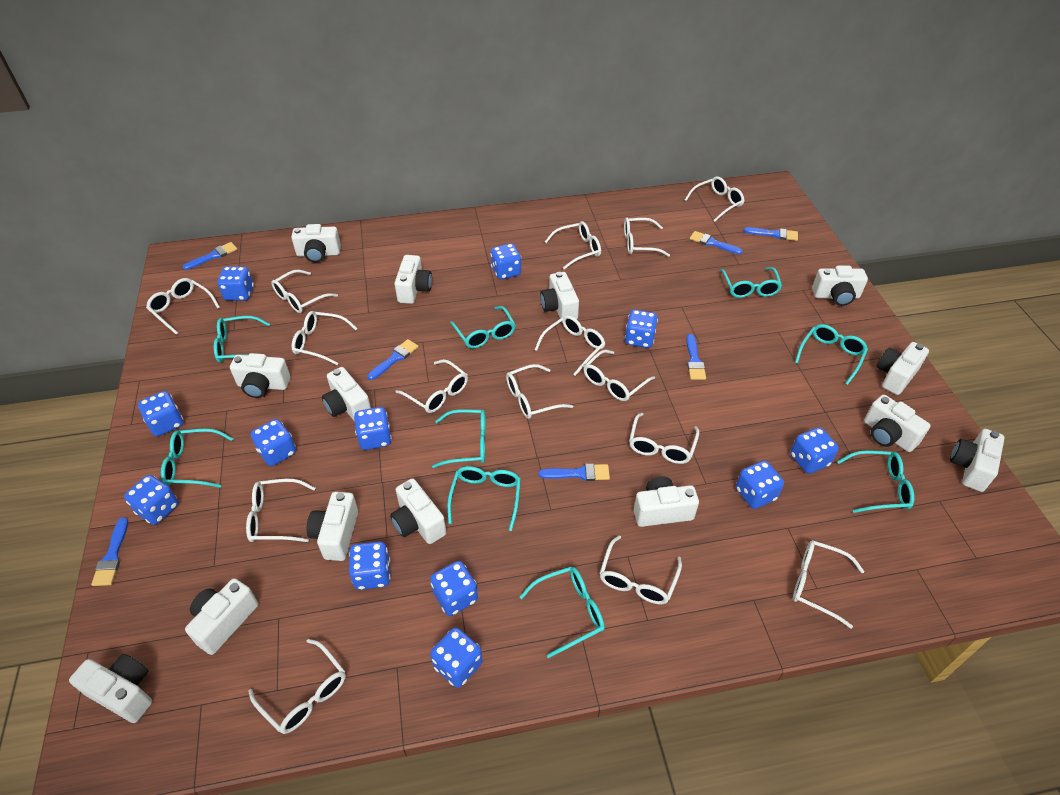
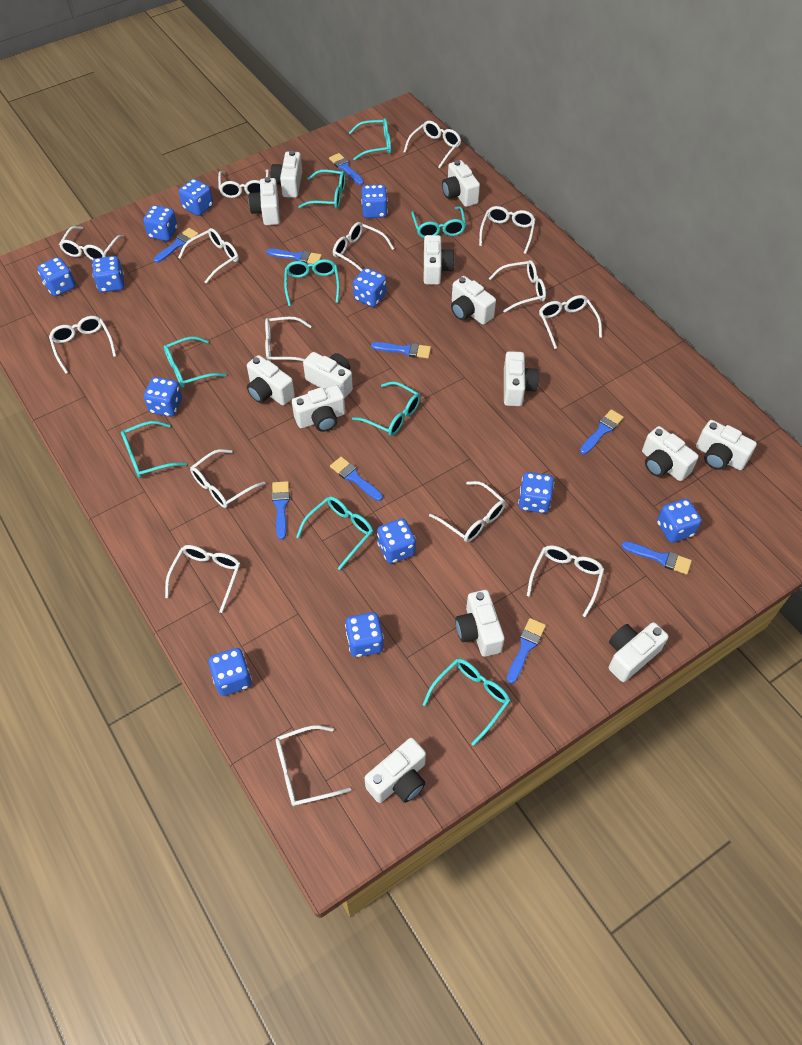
blue brush: [91,517,128,586] [183,242,237,270] [367,339,418,380] [539,464,610,481] [686,334,706,380] [690,231,743,254] [744,227,798,241] = 7 -> [154,228,199,263] [266,249,322,264] [272,481,290,540] [329,153,364,185] [330,457,383,501] [371,342,431,358] [507,618,546,684] [580,409,624,454] [622,541,692,575] = 9

